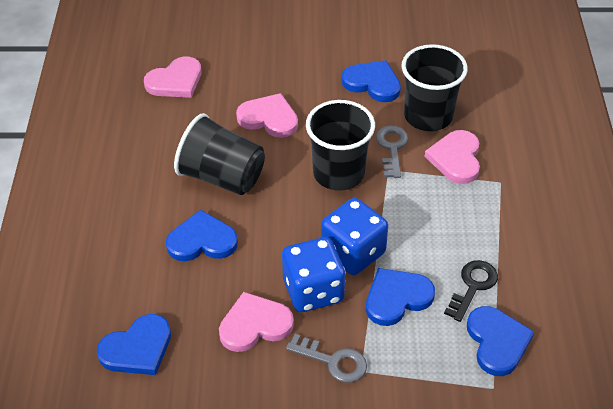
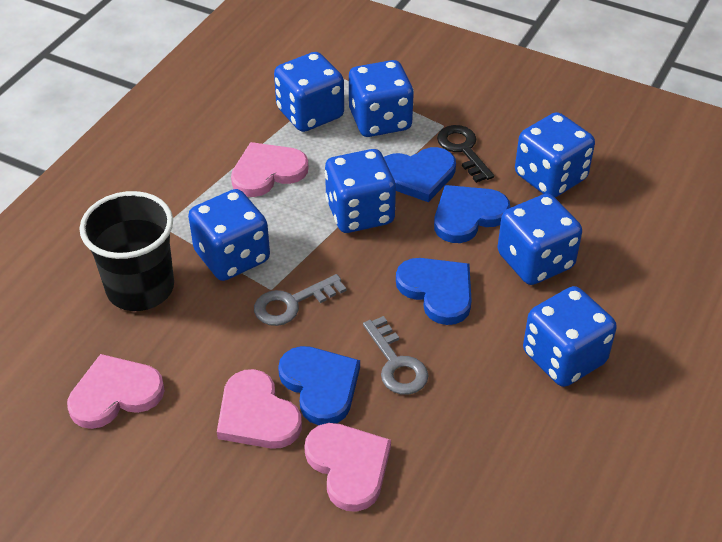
black cup: [174,113,265,195] [306,100,375,191] [402,44,468,131] = 3 -> [79,191,174,311] = 1
blue dice: [282,237,346,312] [321,198,388,275] = 2 -> [188,189,270,281] [274,52,344,132] [324,149,396,233] [349,60,414,137] [497,194,582,285] [515,112,595,197] [523,286,617,387] = 7
blue heart: [97,314,171,375] [166,210,238,261] [342,60,401,102] [366,268,435,326] [467,306,534,376] = 5 -> [278,346,360,425] [384,147,456,202] [396,258,472,325] [434,185,510,243] = 4

